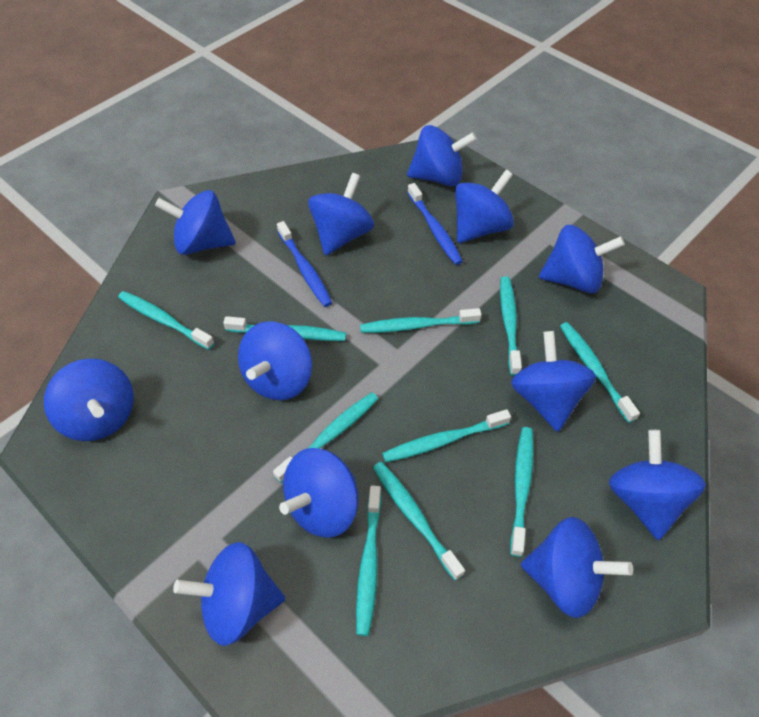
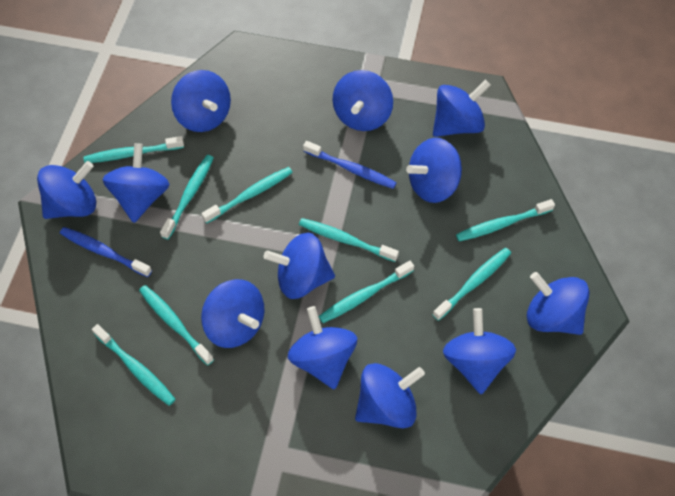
turquoise toothbrush: [118,291,214,350] [223,316,346,341] [273,392,378,483] [356,486,381,636] [360,308,482,333] [373,462,465,581] [382,409,511,462] [500,276,522,376] [510,427,534,557] [560,322,640,423] = 10 -> [83,136,184,163] [92,324,175,406] [139,285,214,366] [160,155,214,240] [201,167,293,224] [299,218,399,262] [318,261,414,323] [433,248,511,321] [456,199,555,241] = 9

